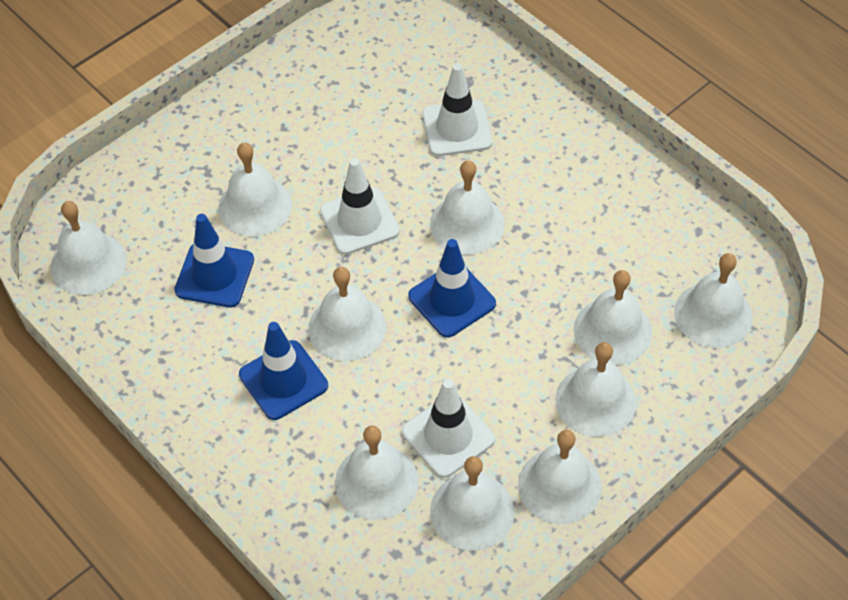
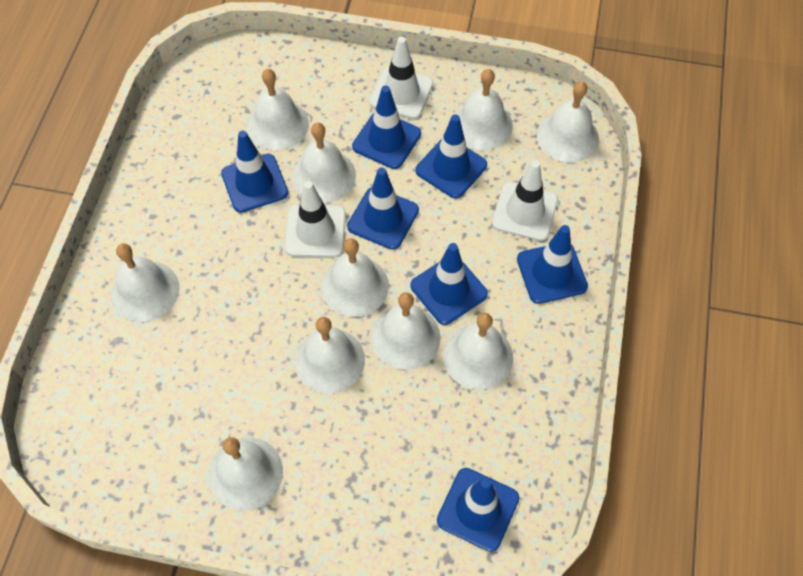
blue traffic cone: [175,214,254,307] [239,322,328,420] [408,239,496,338] = 3 -> [221,131,288,213] [347,167,419,250] [352,86,421,169] [411,243,488,325] [415,114,487,199] [437,468,519,552] [517,225,588,304] = 7

